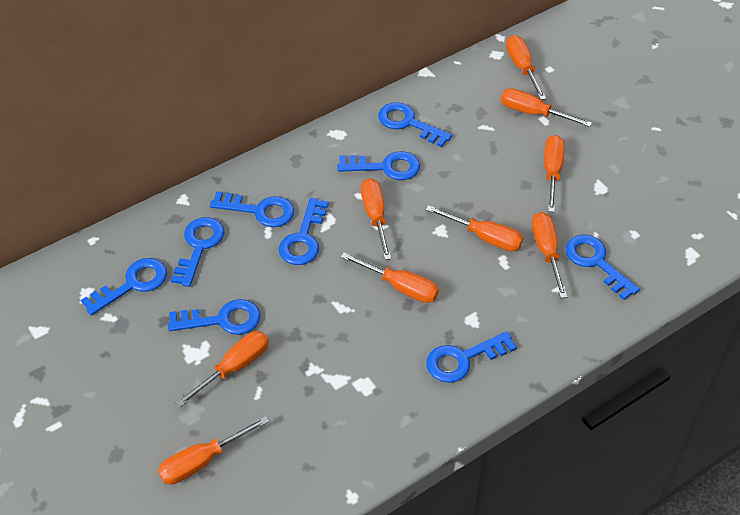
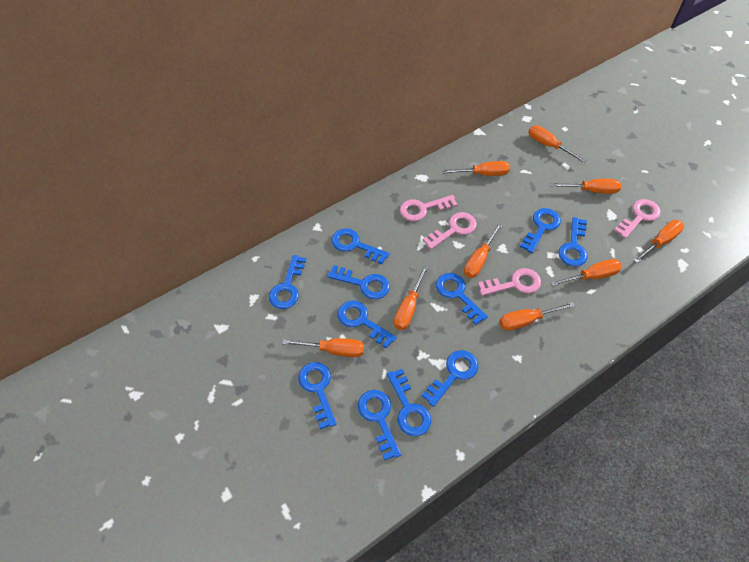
blue key: [81,258,167,316] [168,299,260,335] [171,217,224,287] [210,191,294,227] [279,198,329,265] [337,151,420,180] [378,102,452,147] [426,331,517,383] [565,234,640,300] = 9 -> [269,255,306,309] [298,362,337,429] [327,265,390,299] [331,228,389,264] [337,301,397,349] [358,390,401,460] [387,369,431,436] [421,350,479,407] [436,273,488,325] [520,208,561,253] [558,217,588,266] = 11
pink key: none = 0 -> [400,195,458,221] [423,212,477,249] [478,268,541,296] [614,199,661,239] = 4

